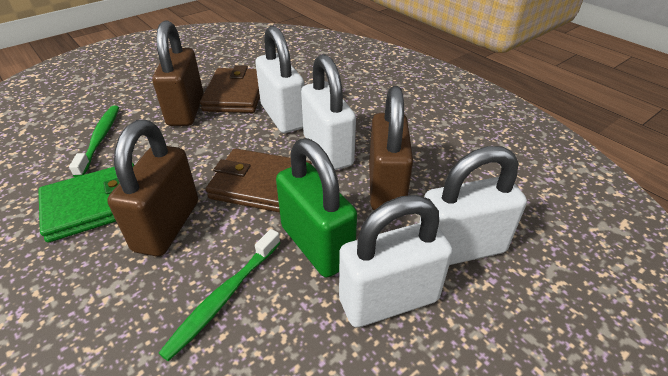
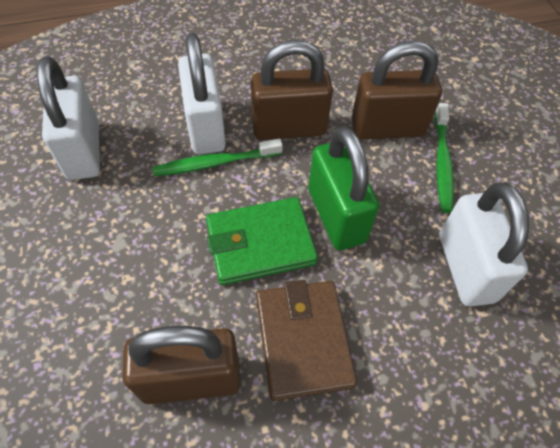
brown wallet: [200,65,260,113] [206,148,312,212] = 2 -> [256,280,357,401] = 1
white padlock: [255,26,304,133] [301,54,356,170] [339,195,453,327] [419,146,527,265] = 4 -> [37,56,100,180] [178,33,226,155] [439,182,529,307] = 3

